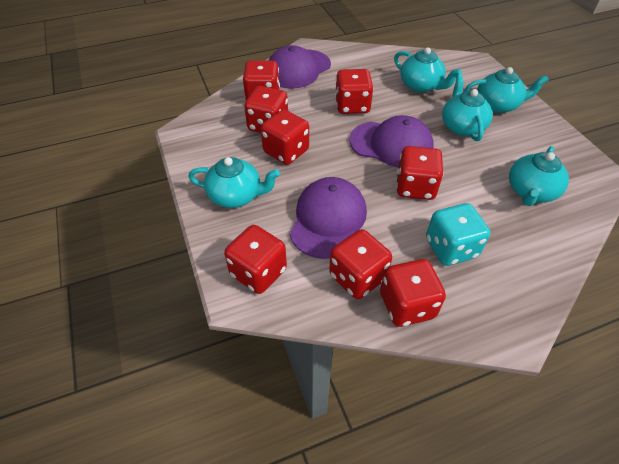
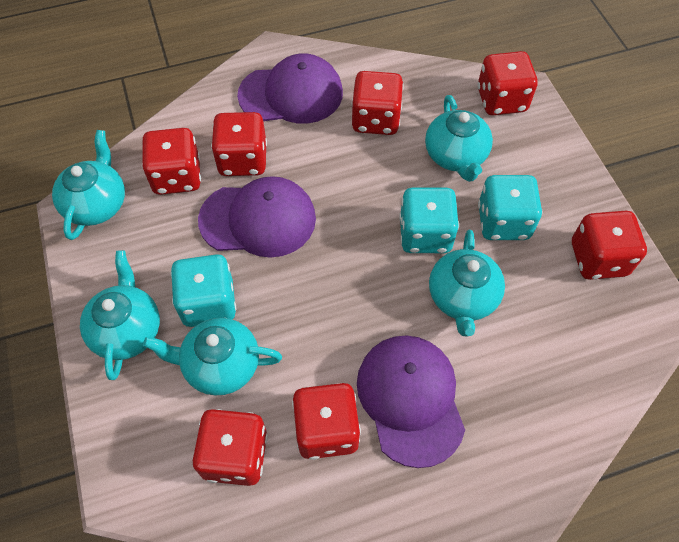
red dice: [224,225,287,294] [243,60,280,100] [244,86,288,133] [261,110,309,165] [329,229,392,299] [335,69,374,114] [380,259,446,327] [396,146,444,200] = 8 -> [142,128,201,195] [193,409,268,486] [211,112,267,176] [292,383,361,460] [352,71,404,135] [477,51,538,115] [572,211,647,280] = 7
turquoise dice: [426,203,490,266] = 1 -> [171,254,236,327] [399,187,459,253] [478,175,542,240] = 3

